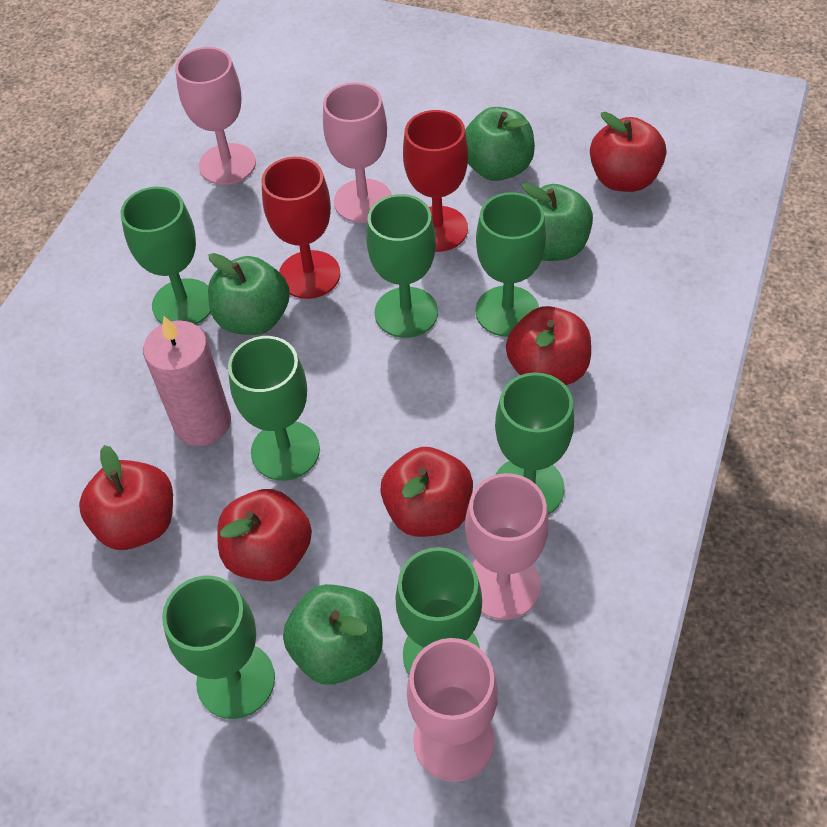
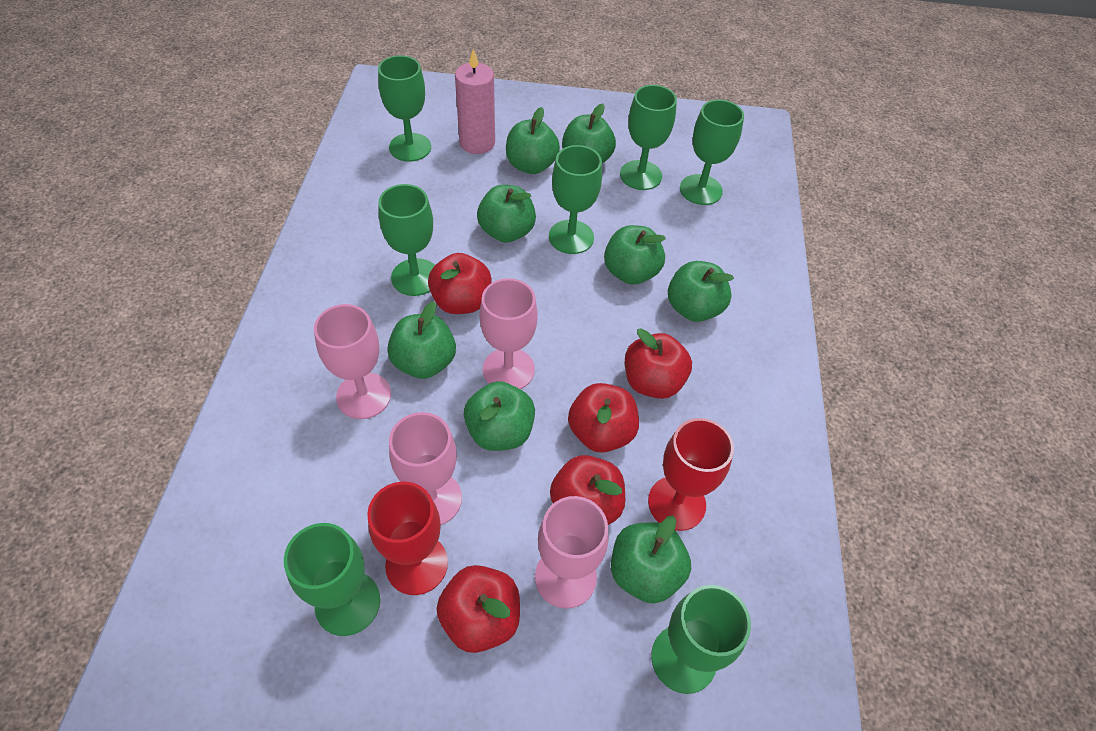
green apple: [208,253,290,335] [283,584,383,685] [465,107,535,181] [522,183,593,261] = 4 -> [387,302,456,379] [464,381,535,451] [477,185,536,243] [506,107,560,174] [562,104,616,163] [604,225,666,285] [611,515,691,604] [668,261,734,322] = 8

